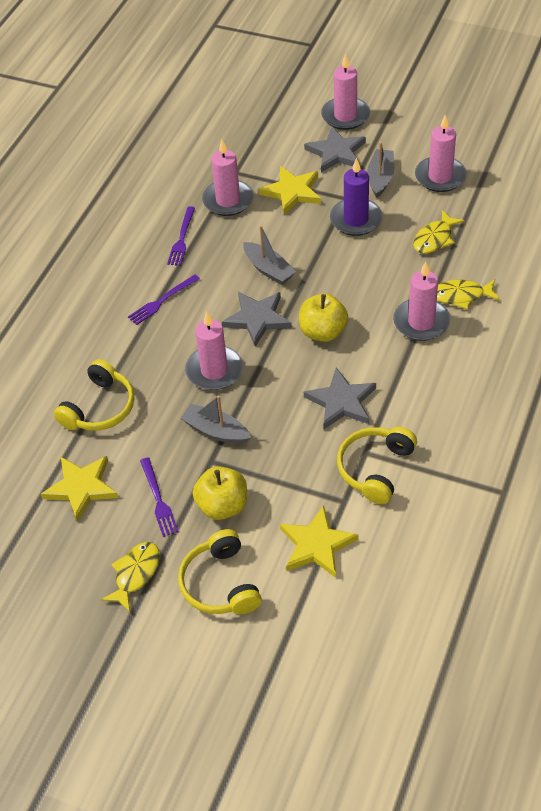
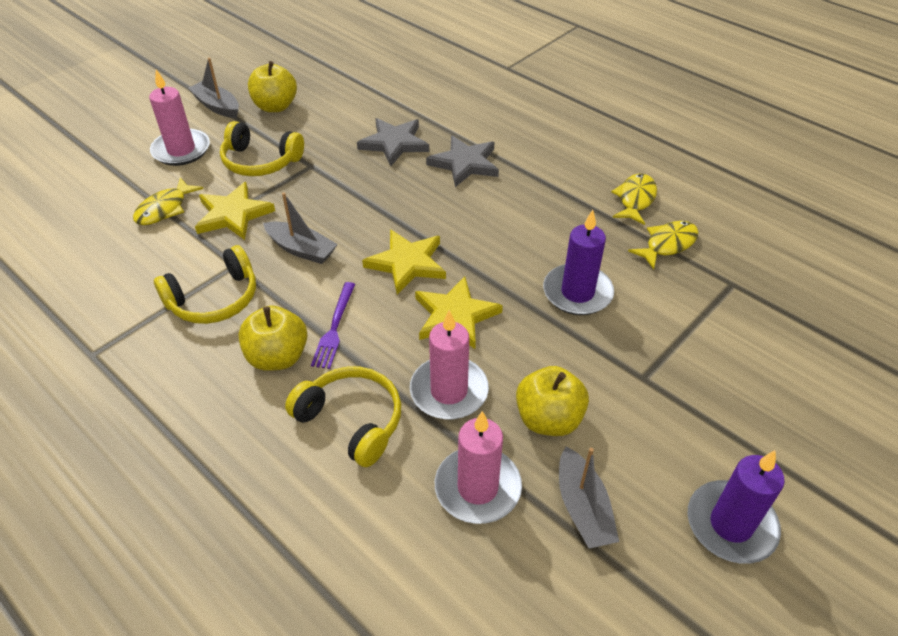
grey star: [222,292,292,347] [304,126,366,172] [304,367,376,429] = 3 -> [357,118,429,166] [426,135,499,187] = 2
pink candle: [185,311,243,390] [202,140,254,216] [321,53,370,130] [393,262,450,341] [415,115,467,192] = 5 -> [149,70,210,166] [410,310,489,419] [435,411,522,524] = 3
purple candle: [330,158,383,236] = 1 -> [543,210,614,315] [688,450,784,564] = 2
purple fork: [128,275,200,325] [140,458,179,537] [167,206,195,266] = 3 -> [311,282,355,369] = 1
yellow apple: [193,466,247,520] [299,294,348,342] = 2 -> [238,305,307,371] [248,61,297,112] [516,366,589,436] = 3

